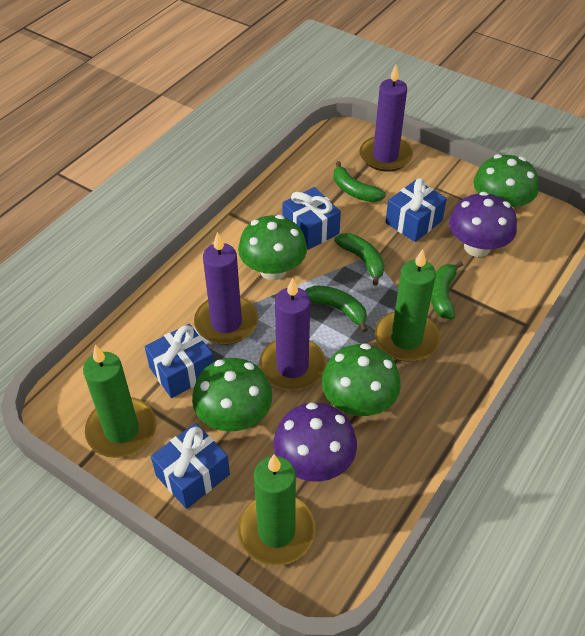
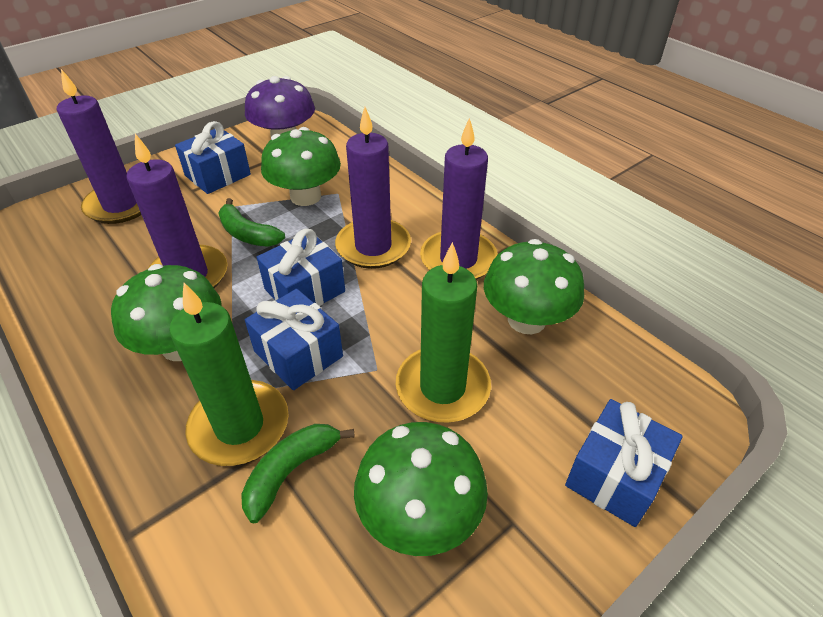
green banana: [305,285,368,332] [334,161,386,202] [334,233,385,286] [431,261,463,320] = 4 -> [218,198,285,247] [241,424,355,523] = 2
green candle: [83,345,156,458] [238,455,315,566] [375,249,440,362] = 3 -> [169,283,288,466] [396,242,491,422] = 2
purple candle: [194,232,258,345] [259,277,326,391] [360,65,413,172] = 3 -> [57,69,141,224] [126,134,228,288] [335,107,411,269] [420,117,498,280] = 4
purple mushroom: [273,402,357,482] [449,192,517,257] = 2 -> [245,76,315,137] = 1

